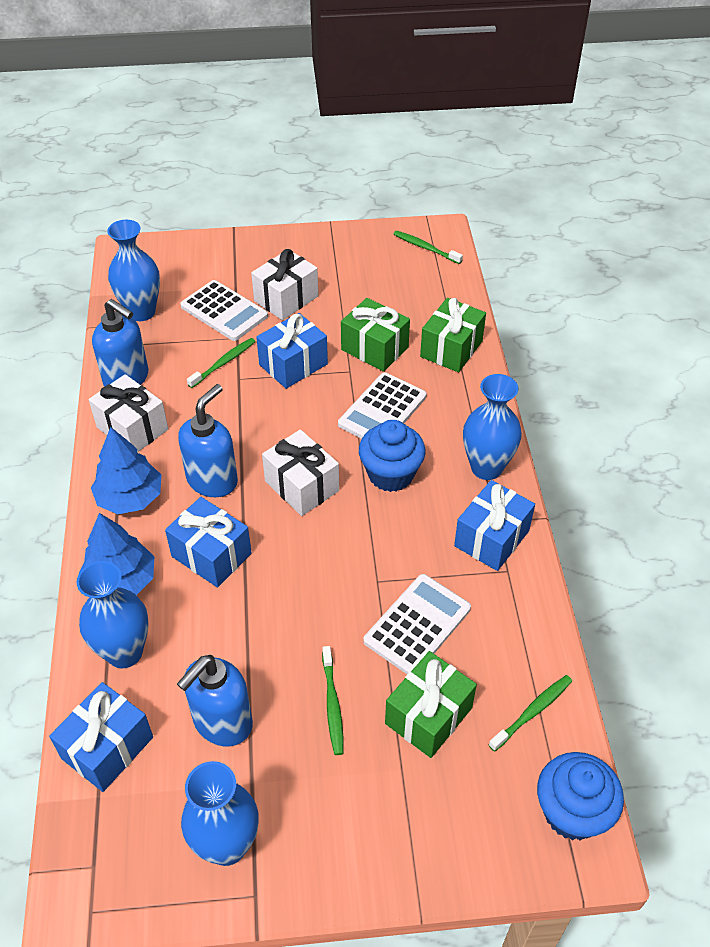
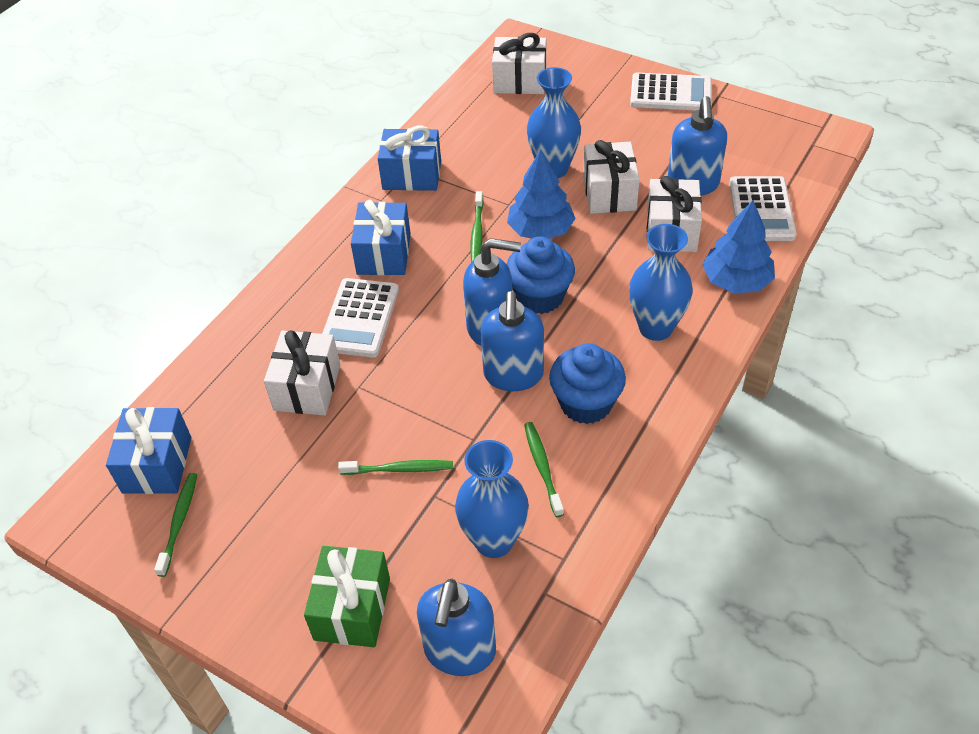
blue gift: [49,682,153,792] [165,497,252,588] [256,313,328,389] [454,480,535,571] = 4 -> [106,407,191,494] [351,200,411,275] [378,126,441,191] = 3
blue soap dispenser: [92,299,148,387] [177,655,253,746] [178,384,238,497] = 3 -> [417,579,496,676] [463,238,521,345] [480,291,544,391] [668,96,727,196] = 4
blue vase: [77,561,149,668] [107,220,160,321] [181,761,259,866] [463,374,522,480] = 4 -> [455,440,529,558] [527,67,581,178] [629,224,693,341] = 3
green gift: [341,298,410,372] [385,651,477,758] [420,298,486,372] = 3 -> [304,546,390,647] = 1
white gift: [89,374,168,452] [251,249,318,320] [262,429,339,516] = 3 -> [264,330,340,416] [492,33,546,94] [583,140,640,214] [647,176,702,252] = 4

